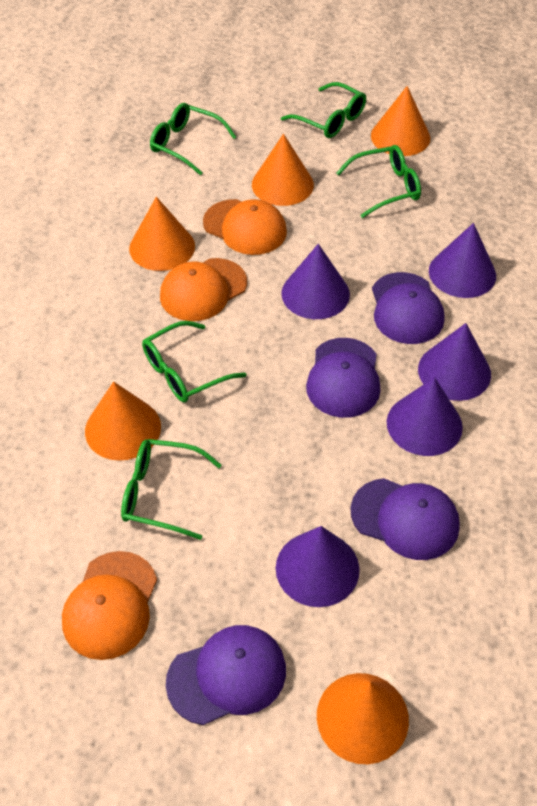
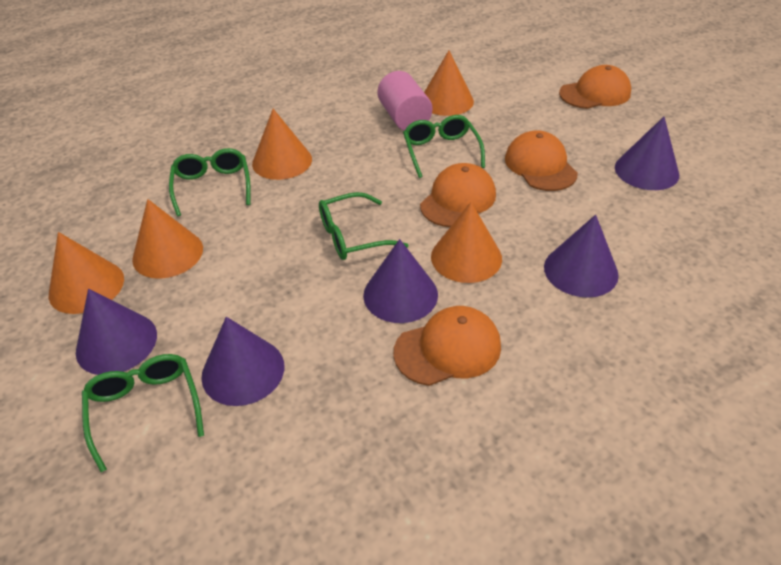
green glasses: [121,439,222,540] [142,321,246,403] [150,103,236,175] [281,82,366,138] [336,145,421,218] = 5 -> [82,354,204,472] [169,148,250,216] [319,192,408,260] [403,115,485,178] = 4
orange cap: [62,551,157,660] [160,258,247,321] [203,199,287,255] = 3 -> [393,306,501,386] [420,163,496,227] [505,130,578,191] [559,65,631,109] = 4
pink cylinder: none = 0 -> [377,71,432,131] = 1
purple cap: [166,625,286,725] [306,338,381,418] [351,478,460,560] [372,272,444,344] = 4 -> none = 0

